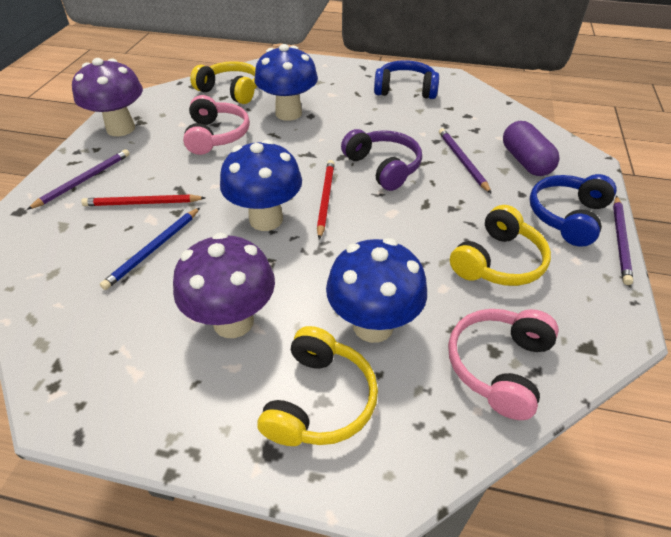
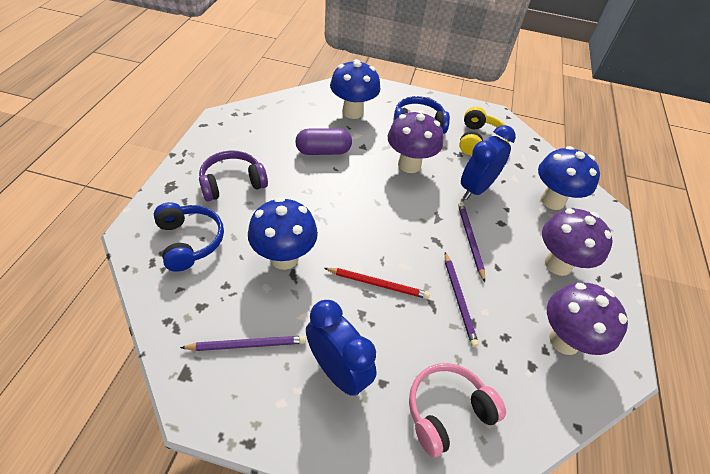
blue clock: none = 0 -> [306,300,377,396] [461,125,516,200] = 2
blue pencil: [100,208,200,290] = 1 -> none = 0
pink headphones: [183,95,250,155] [448,309,559,420] = 2 -> [409,363,506,457] = 1
purple mushroom: [72,58,143,136] [173,233,275,338] = 2 -> [388,110,443,173] [542,208,613,276] [547,282,628,355] = 3
red pencil: [81,194,206,206] [317,160,335,239] = 2 -> [324,268,430,299] = 1
yellow headphones: [190,61,257,104] [257,326,378,446] [450,205,551,286] = 3 -> [459,107,509,155] = 1

